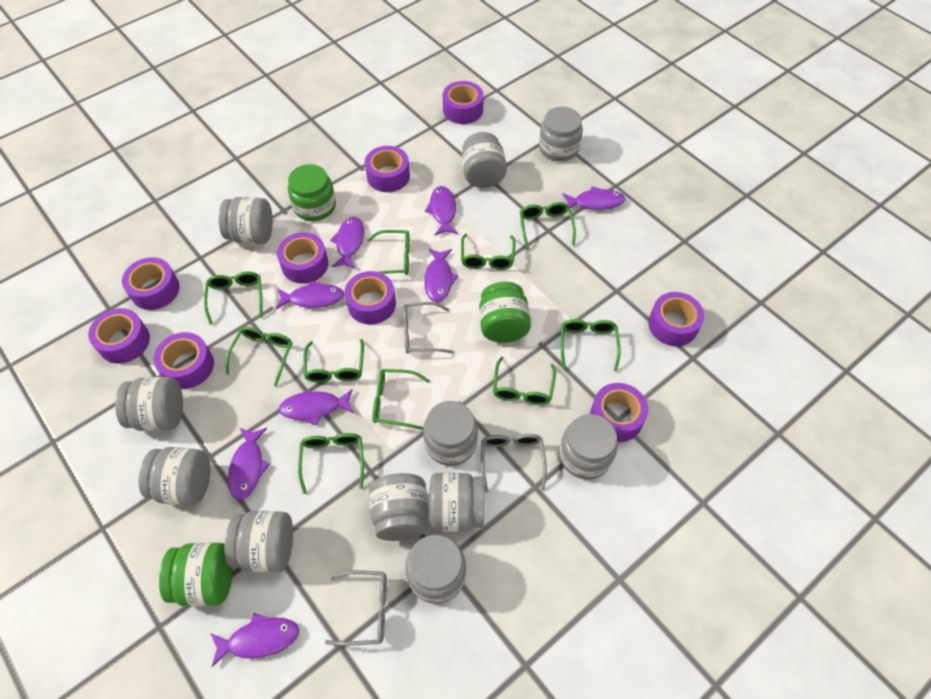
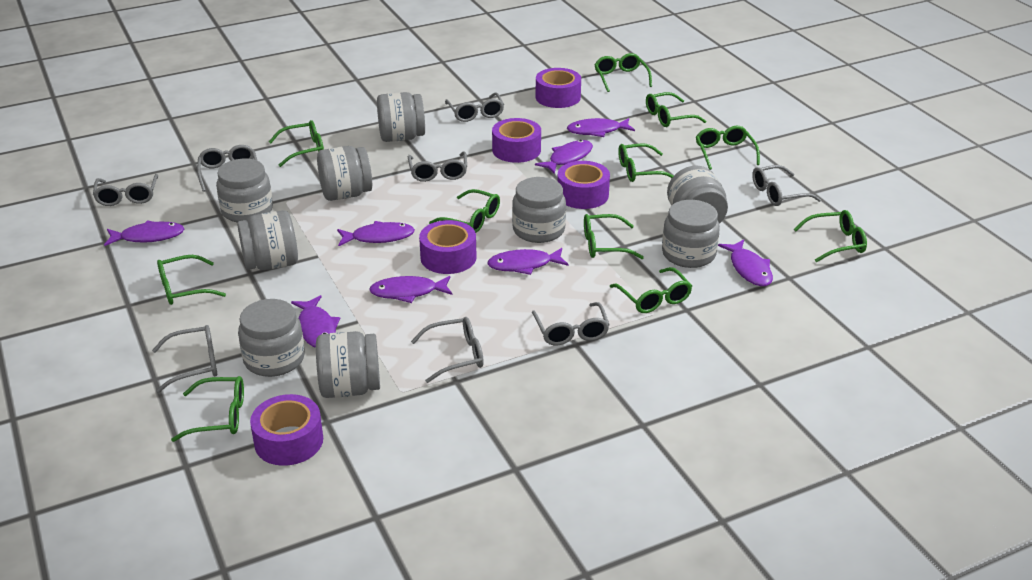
green glasses: [204,271,262,325] [226,327,292,386] [298,433,364,494] [303,339,364,383] [367,230,410,275] [372,369,430,430] [461,234,516,270] [493,356,556,405] [520,202,576,250] [561,319,621,371] = 10 -> [157,255,226,305] [171,376,244,442] [269,120,324,167] [429,189,500,233] [584,214,644,259] [594,53,652,92] [610,267,692,313] [618,143,673,182] [646,92,706,127] [696,126,760,170] [794,210,867,262] = 11
green jar: [159,543,233,607] [288,164,336,221] [479,282,531,343] = 3 -> none = 0
grey glasses: [325,570,387,646] [403,302,454,354] [481,434,547,492] = 3 -> [93,174,158,206] [152,325,217,392] [197,145,257,192] [408,151,467,182] [411,317,484,383] [445,93,504,122] [532,302,610,345] [752,165,821,206] = 8
grey jar: [115,377,183,431] [138,447,210,506] [219,197,273,244] [225,511,293,573] [369,473,429,541] [405,535,466,604] [423,401,478,466] [429,473,484,532] [461,132,507,188] [539,107,583,161] [559,414,618,480] = 11 -> [216,159,273,223] [237,210,298,270] [238,299,305,377] [316,331,380,398] [317,146,372,201] [377,92,425,142] [512,177,566,243] [662,200,720,268] [667,165,728,224] = 9
purple tape: [88,308,150,364] [122,257,180,310] [154,332,214,389] [277,232,329,284] [345,271,396,324] [365,146,410,192] [443,81,484,124] [590,383,648,442] [648,292,704,346] = 9 -> [250,394,323,466] [419,220,477,274] [492,118,541,163] [536,68,581,108] [557,161,610,209] = 5

